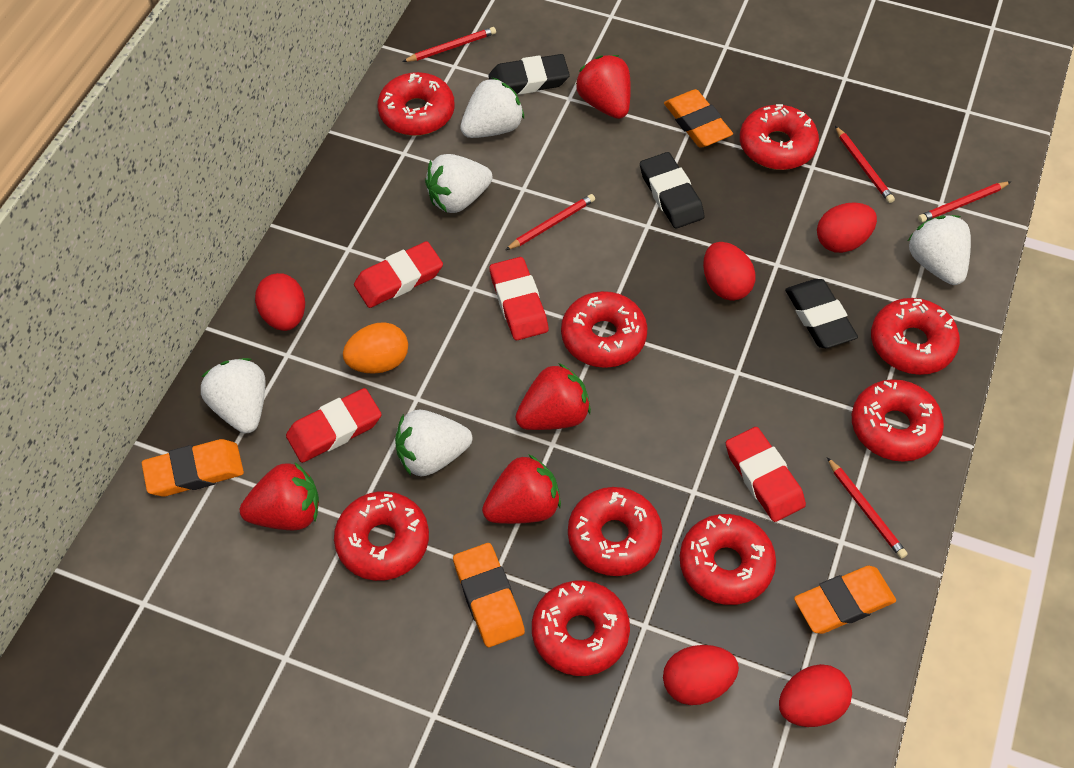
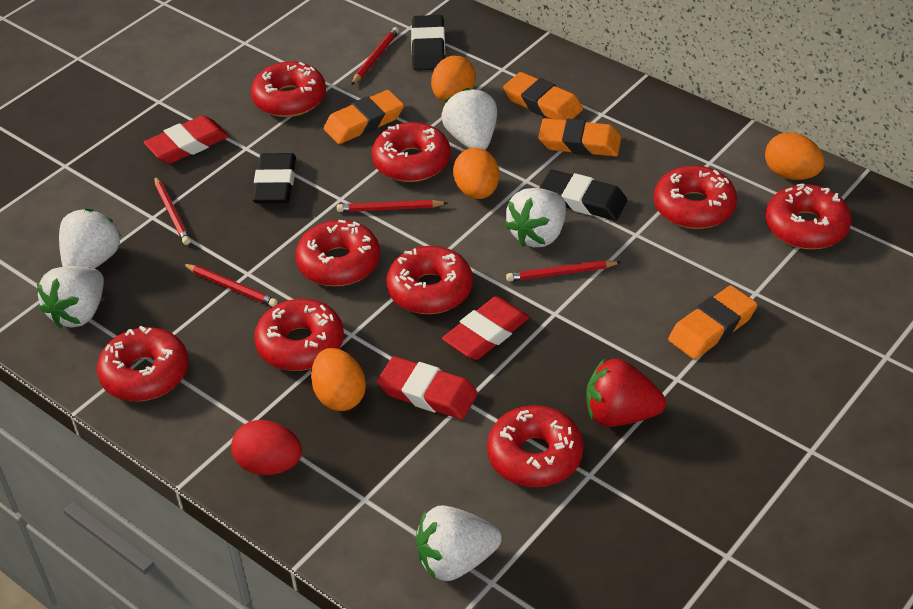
orange egg: [343,322,408,374] = 1 -> [311,348,366,411] [431,56,476,102] [453,148,499,199] [765,132,825,180] = 4
red egg: [255,273,305,331] [663,645,739,705] [703,242,755,301] [779,664,852,727] [817,202,877,253] = 5 -> [231,420,302,475] = 1
red eraser: [286,388,382,463] [354,241,443,308] [490,257,548,340] [726,427,806,522] = 4 -> [144,115,229,164] [377,356,478,419] [442,296,530,360] = 3
red strawberry: [240,463,319,530] [482,454,561,524] [515,363,591,430] [576,55,631,119] = 4 -> [586,359,666,427] = 1

